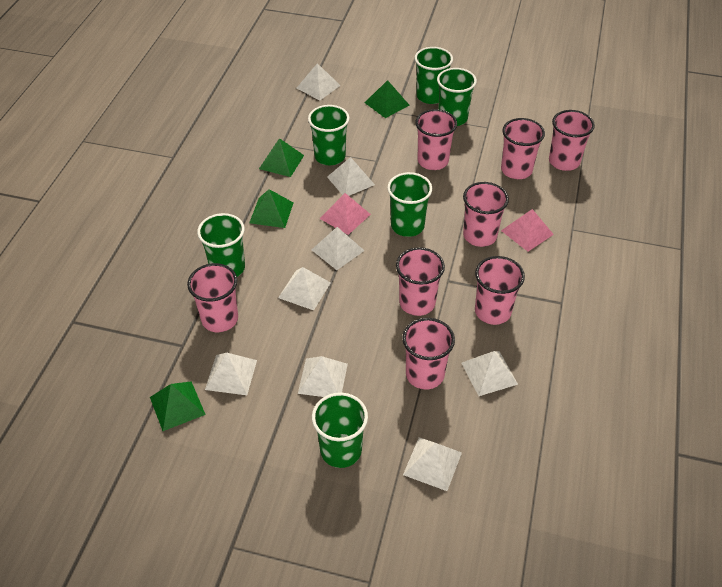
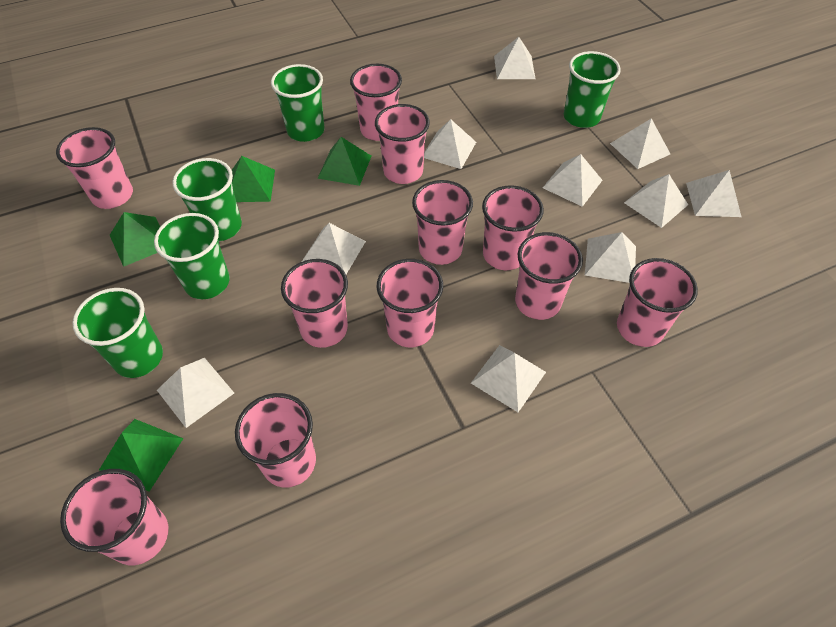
green cup: [197,213,245,277] [308,105,350,165] [312,393,368,468] [387,172,432,237] [415,47,453,104] [437,68,477,126] = 6 -> [73,288,163,378] [154,213,230,299] [172,158,242,241] [271,64,325,142] [564,51,621,128] = 5
pink cup: [187,263,238,332] [396,247,445,316] [402,318,455,390] [415,109,457,170] [463,182,509,247] [475,256,525,325] [501,118,545,179] [549,110,595,171] = 8 -> [56,127,133,209] [60,469,168,565] [235,393,316,488] [281,259,348,348] [350,64,402,141] [375,104,430,184] [376,259,443,347] [412,180,473,265] [482,185,544,270] [515,232,583,320] [617,258,698,347] = 11
pink pyramid: [320,193,371,235] [501,209,554,252] = 2 -> none = 0
white pyramid: [205,353,257,395] [278,267,331,310] [297,63,341,100] [298,356,348,397] [312,227,364,270] [327,157,375,196] [403,437,462,491] [462,351,518,396] = 8 -> [157,358,234,428] [302,223,366,274] [424,119,476,169] [471,345,546,412] [494,37,535,79] [543,154,602,207] [585,232,636,283] [610,118,670,169] [624,174,688,228] [686,170,741,217] = 10

